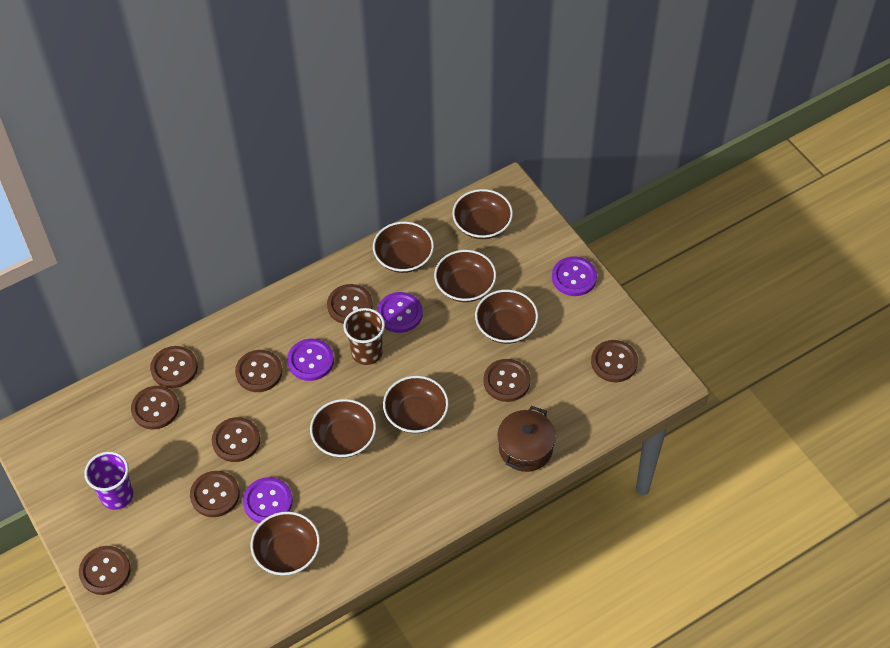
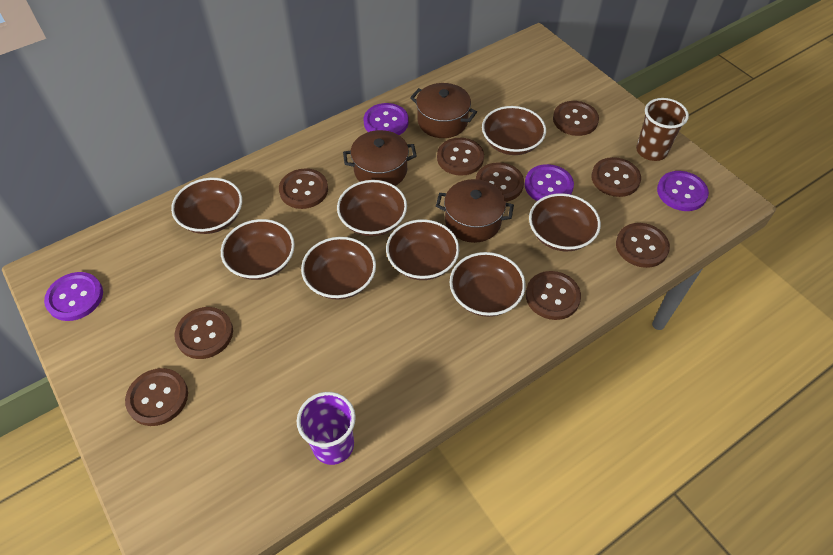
brown bowl: [251,512,320,575] [310,399,376,458] [373,221,434,273] [383,376,449,433] [434,250,496,302] [452,189,513,239] [475,290,538,344] = 7 -> [171,178,242,234] [221,219,295,280] [301,237,376,300] [337,180,407,236] [386,219,459,280] [449,252,526,317] [482,106,546,155] [529,193,601,251] = 8
brown pot: [497,406,556,472] = 1 -> [343,130,417,186] [410,83,477,138] [436,179,514,243] = 3

